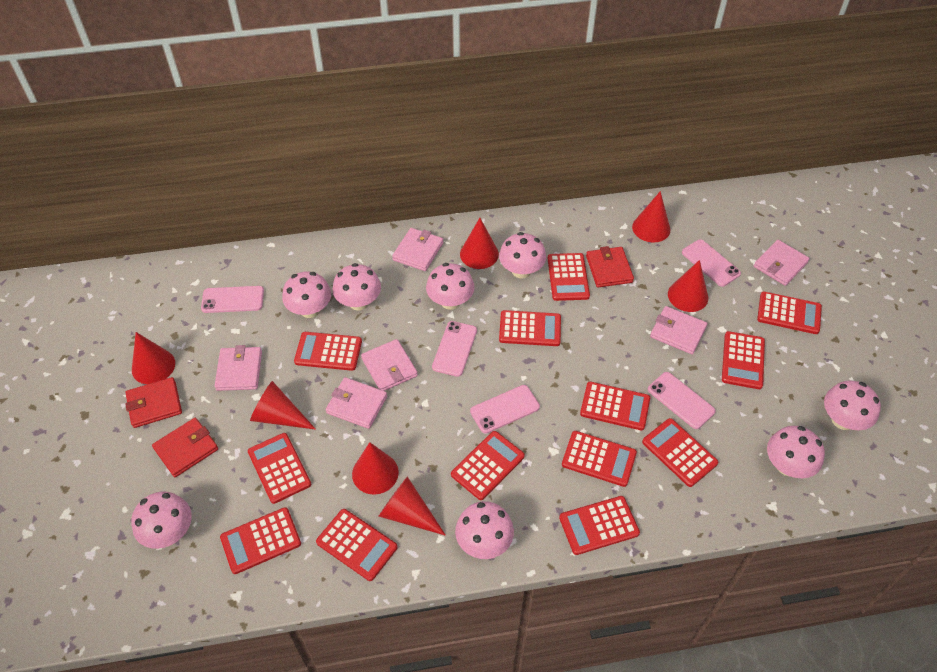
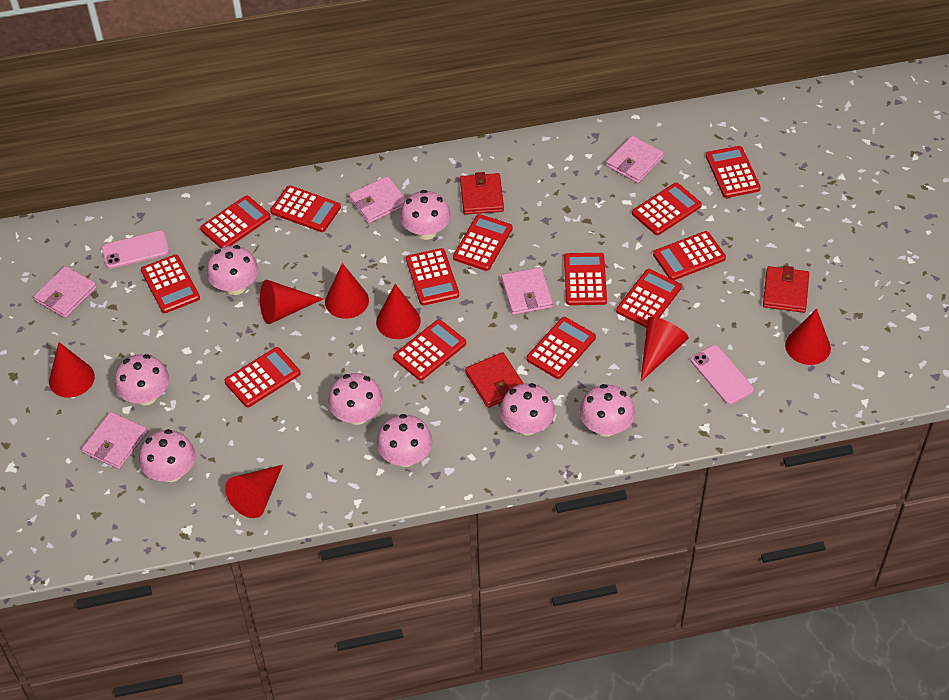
pink phone: [201,286,264,313] [432,321,477,377] [470,385,540,434] [648,372,716,429] [682,239,741,287] = 5 -> [102,231,169,269] [691,345,754,405] = 2
pink wallet: [215,345,262,391] [326,377,387,429] [361,339,418,391] [392,228,443,271] [650,306,707,354] [754,240,810,286] = 6 -> [34,266,97,318] [82,412,148,469] [349,176,406,223] [501,267,553,315] [606,136,664,183] = 5

